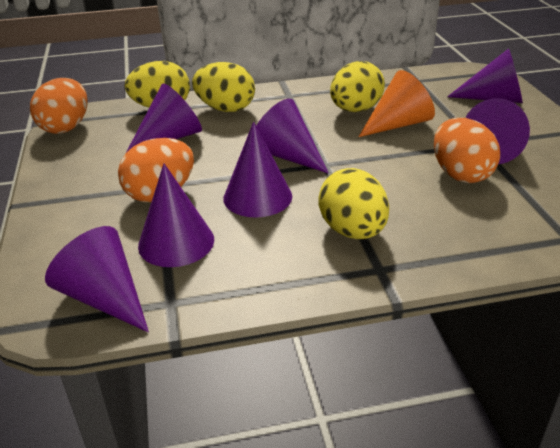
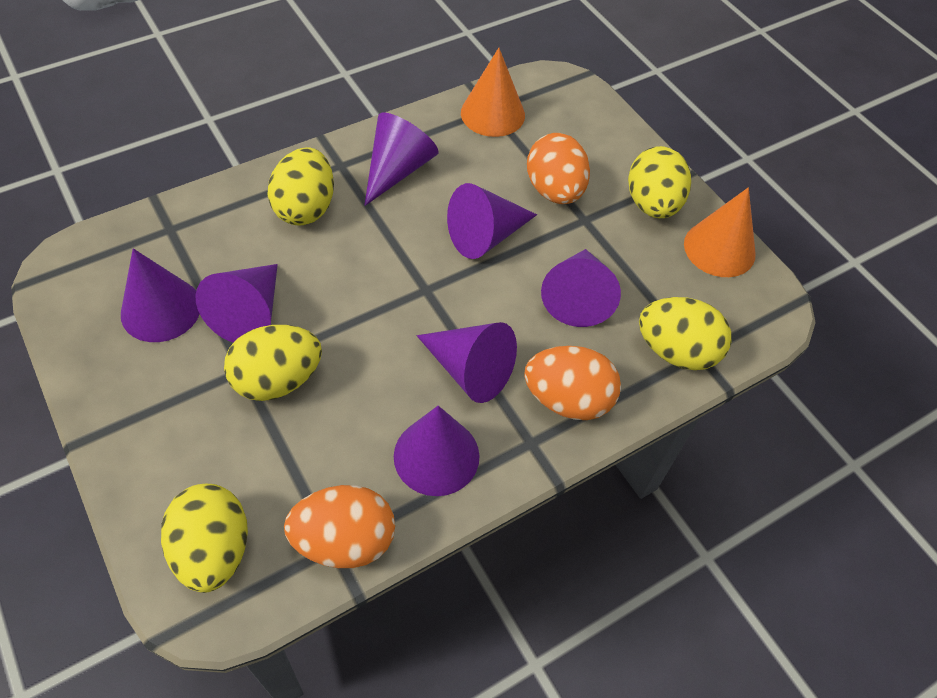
orange cone: [358,70,435,137] = 1 -> [461,48,525,137] [684,187,756,277] = 2
yellow egg: [125,61,190,108] [192,62,255,112] [318,168,389,239] [330,61,385,112] = 4 -> [161,484,248,593] [224,325,322,401] [267,147,334,226] [628,146,691,218] [639,297,731,370] = 5

